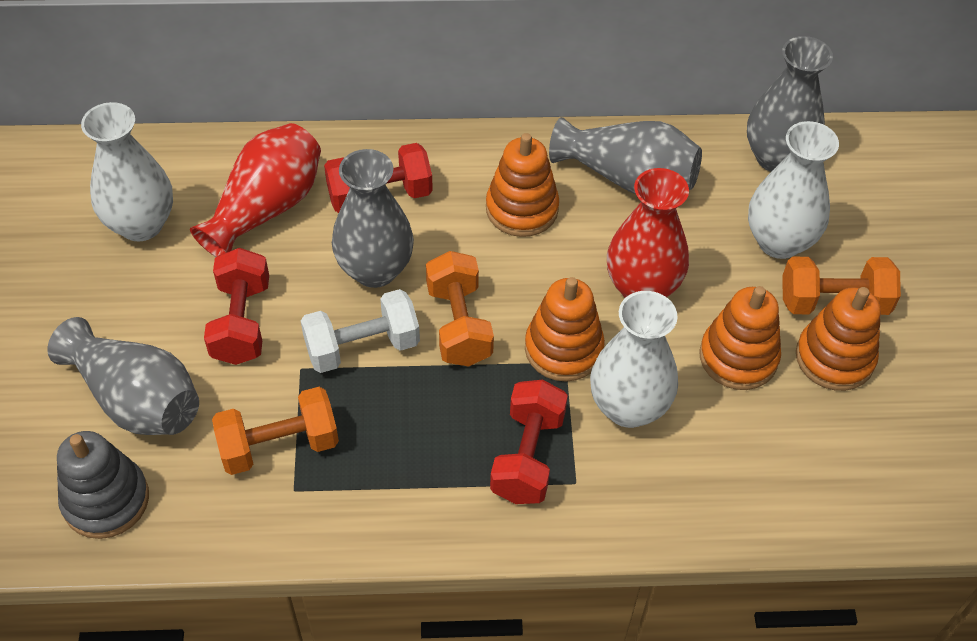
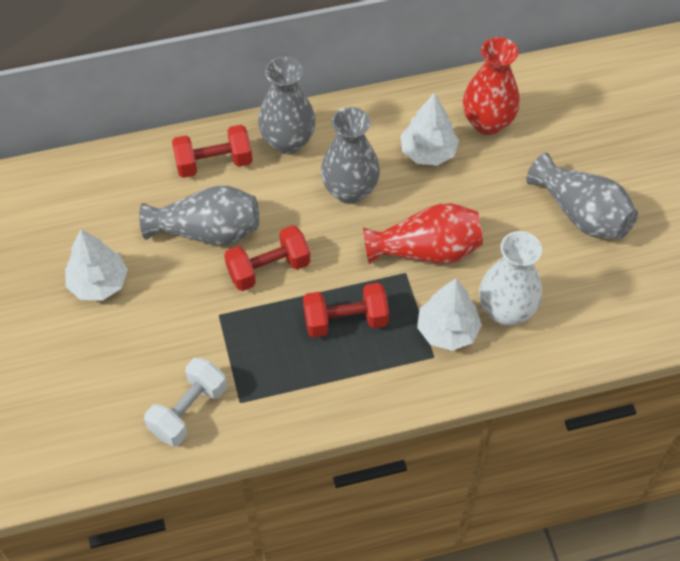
grey stacking toy: [57,431,149,539] = 1 -> none = 0
orange dumbbell: [212,387,339,475] [426,251,494,367] [782,257,901,315] = 3 -> none = 0
orange stacking toy: [486,133,559,237] [525,277,605,382] [699,286,781,390] [796,287,881,391] = 4 -> none = 0
white tree: none = 0 -> [65,229,128,301] [400,92,459,166] [417,279,482,351] = 3
white vase: [81,102,173,241] [590,291,678,428] [748,121,839,259] = 3 -> [479,231,542,326] = 1

